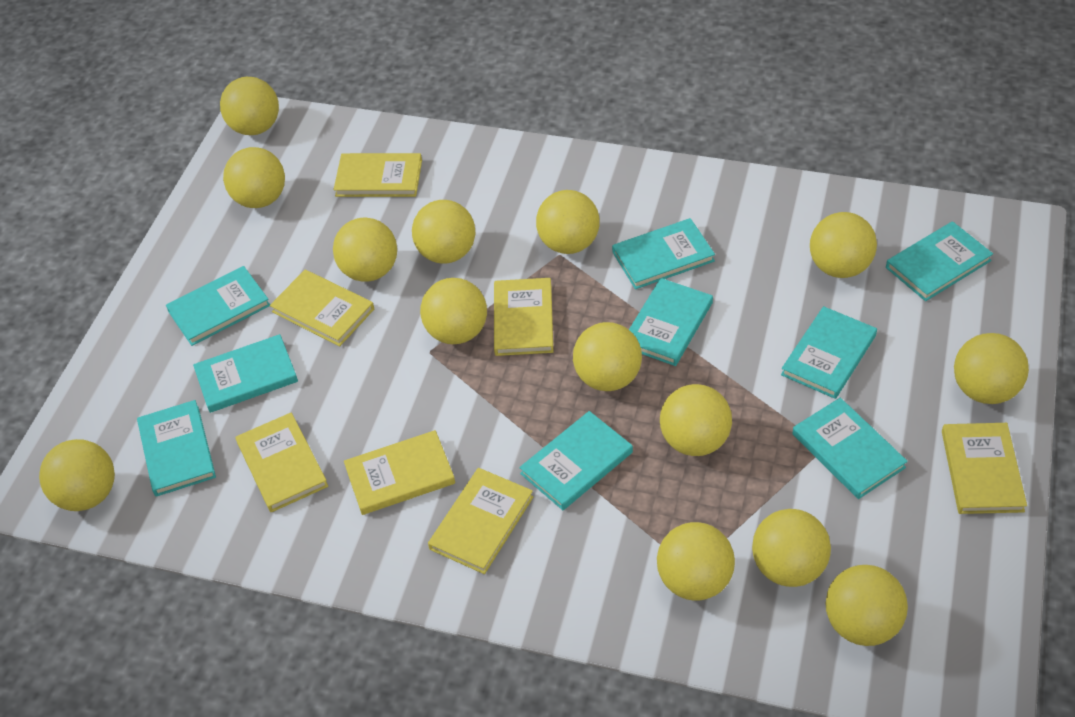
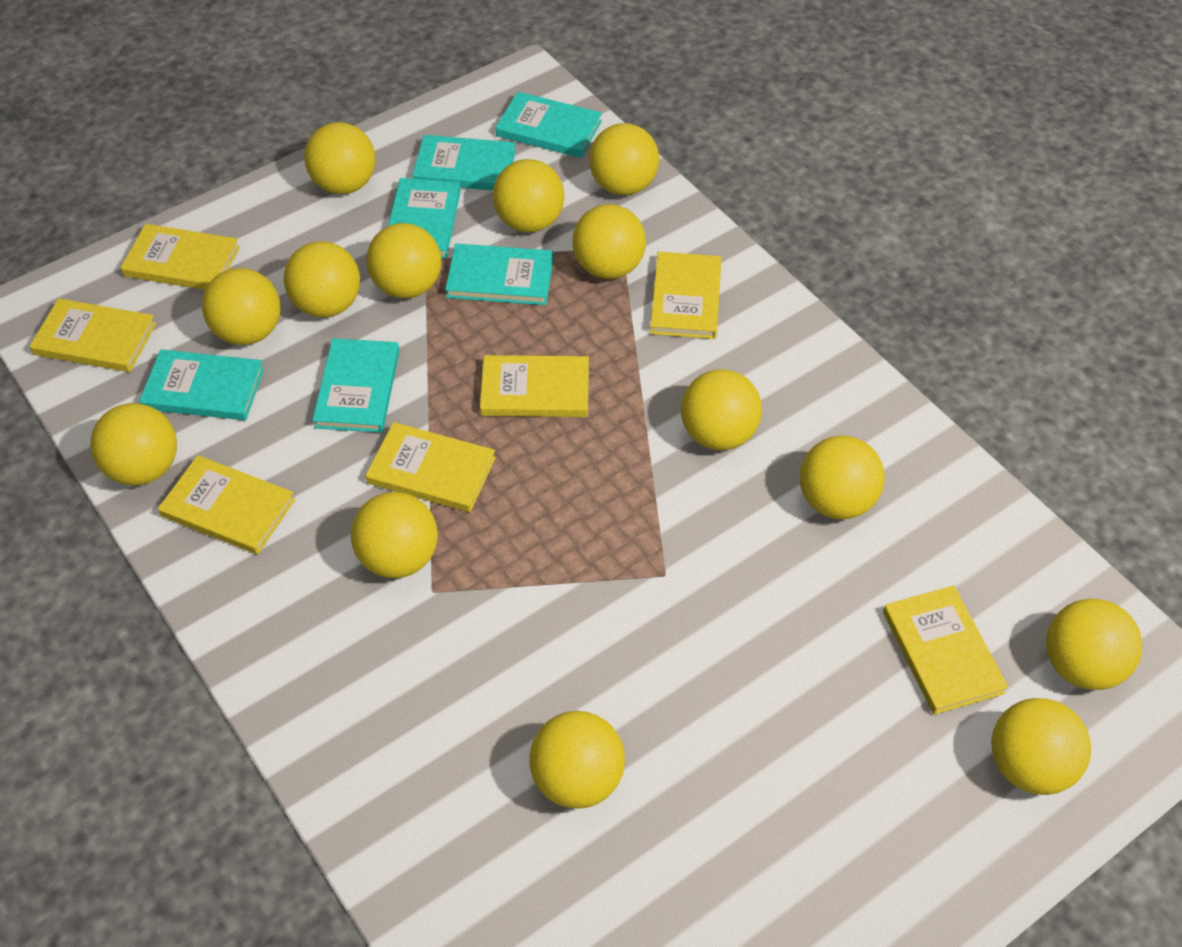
turquoise book: [137,400,216,497] [166,266,270,346] [193,334,298,413] [519,411,633,510] [612,218,715,289] [629,278,713,366] [781,306,877,399] [792,398,908,499] [886,221,993,301] = 9 -> [139,349,264,420] [312,338,400,433] [388,178,461,259] [412,135,516,191] [445,244,553,305] [495,92,602,158] = 6

